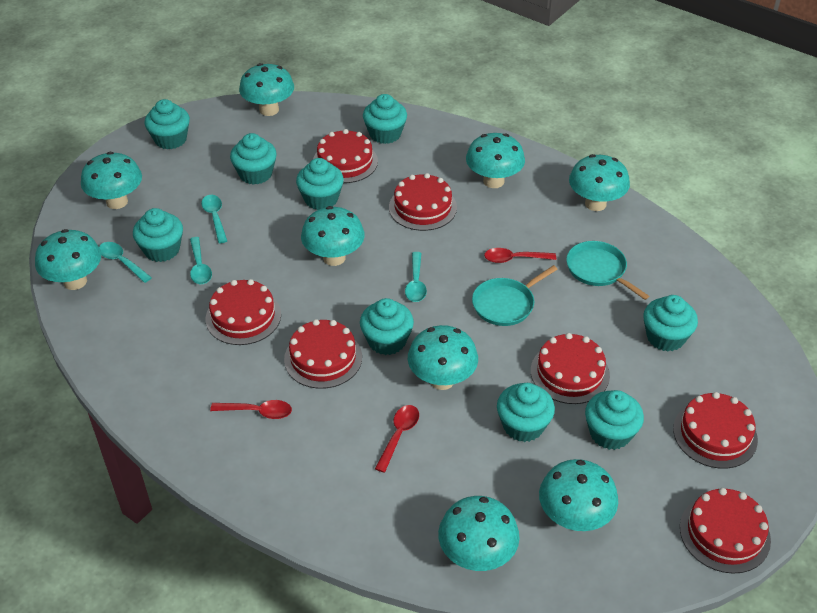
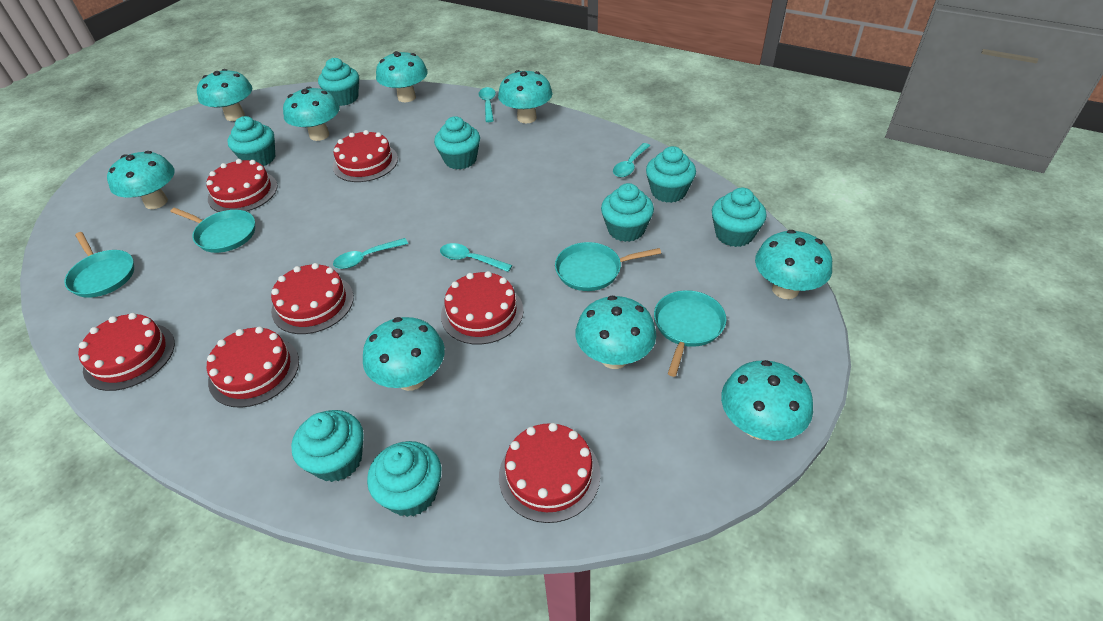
red spoon: [210,400,292,419] [375,405,419,473] [484,248,556,263] = 3 -> none = 0
turquoise cupcake: [133,208,183,262] [145,99,190,149] [230,133,277,185] [296,158,344,210] [360,298,414,355] [363,94,407,144] [497,383,555,442] [585,390,644,450] [643,295,698,351] = 9 -> [227,116,275,167] [291,410,364,482] [318,58,359,106] [367,441,441,517] [434,116,480,169] [601,183,654,242] [646,146,696,203] [712,188,767,247] = 8
turquoise pan: [472,265,558,326] [566,241,649,300] = 2 -> [64,232,134,298] [170,208,255,253] [555,242,661,291] [654,290,726,377] = 4

